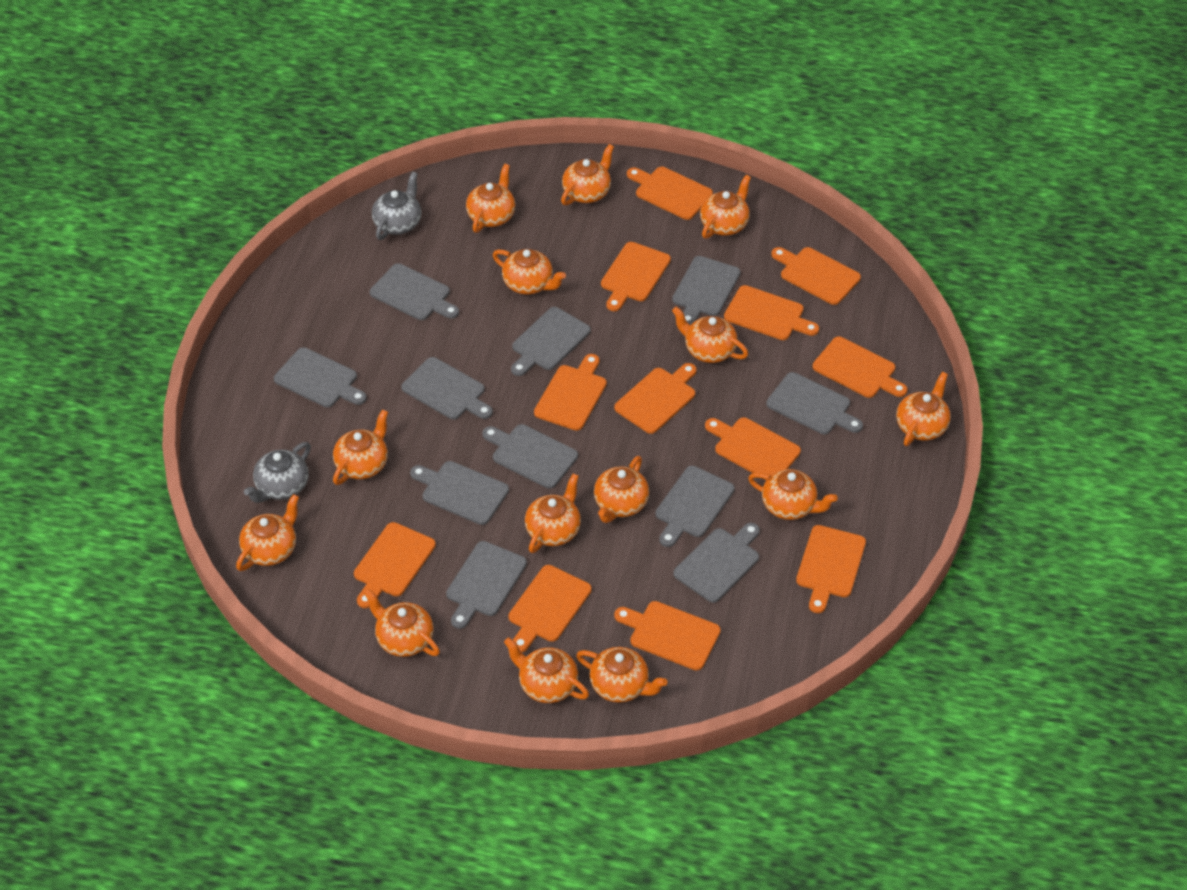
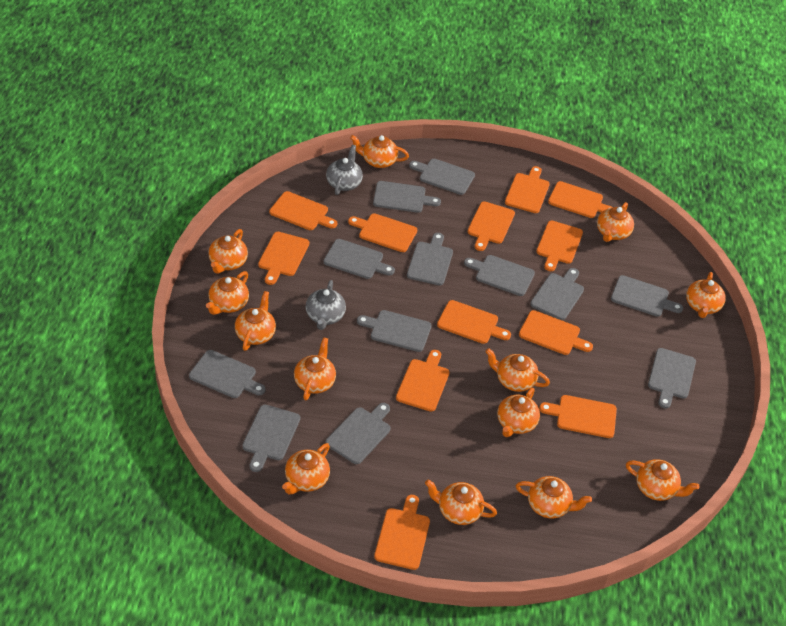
grey cutting board: [274,347,367,407] [370,263,459,320] [401,357,493,419] [410,461,509,525] [446,541,527,629] [483,424,578,489] [511,307,591,376] [655,466,735,547] [672,256,741,325] [673,523,760,603] [766,372,863,434] = 11 -> [189,350,266,398] [242,405,300,472] [323,239,395,279] [325,403,391,464] [357,310,431,352] [373,181,441,213] [407,233,453,285] [409,159,475,195] [464,255,535,296] [530,268,584,320] [611,275,683,317] [648,348,696,408] = 12
orange teapot: [236,494,299,571] [333,409,388,485] [364,589,440,657] [466,164,515,233] [493,249,566,294] [504,637,589,703] [525,474,581,553] [561,144,614,205] [576,647,667,703] [594,456,649,523] [672,306,748,363] [700,175,751,239] [748,469,838,520] [896,372,951,446] = 14 -> [206,271,249,315] [208,229,248,274] [235,291,276,351] [282,443,330,495] [294,337,336,400] [350,135,409,168] [425,480,497,525] [485,348,550,392] [497,388,540,437] [516,476,592,518] [597,202,634,242] [626,459,700,501] [686,272,726,318] = 13

